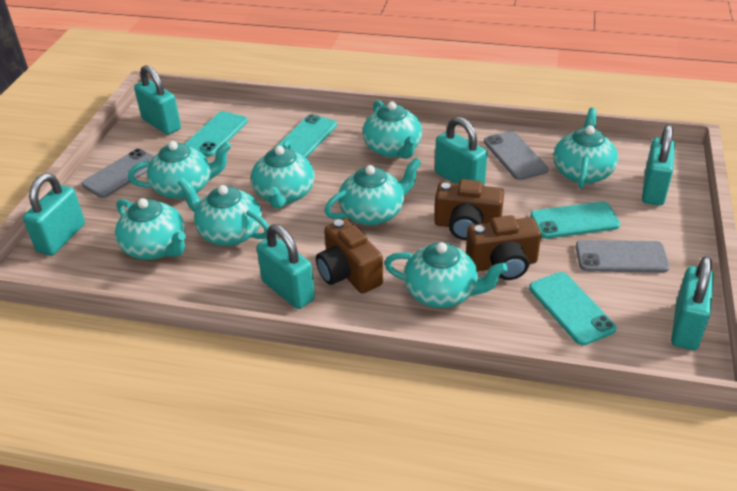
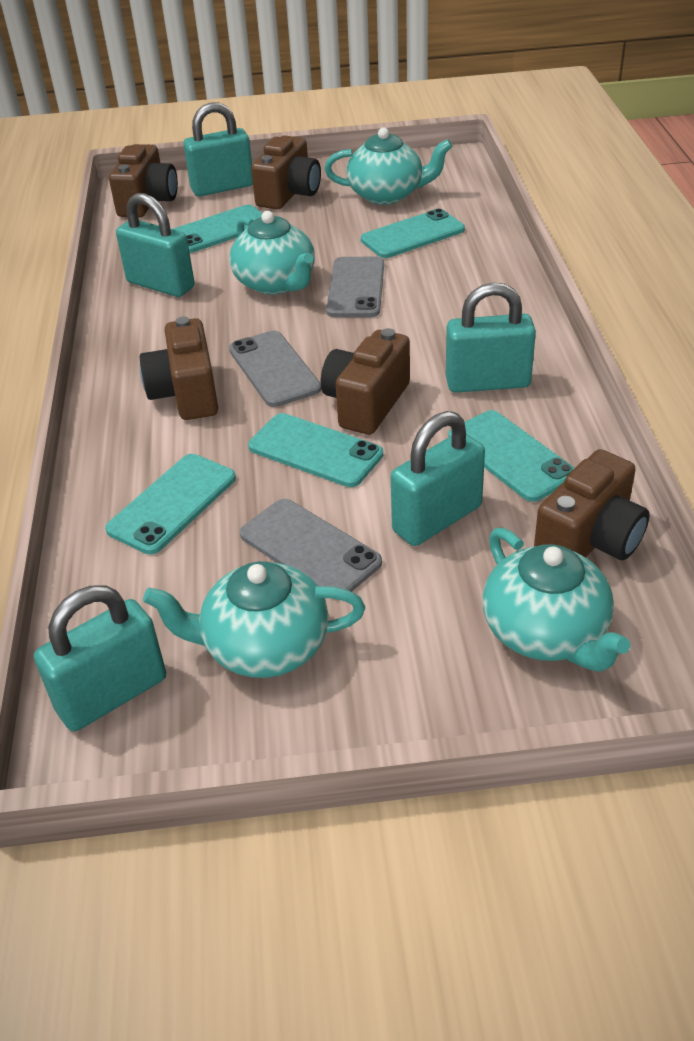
brown camera: [316,219,383,294] [434,179,504,240] [466,215,541,280] = 3 -> [109,144,178,218] [140,316,218,420] [251,136,321,209] [321,328,410,435] [534,449,650,560] = 5
turquoise padlock: [23,173,85,256] [134,65,181,135] [257,224,315,309] [435,117,487,186] [642,125,675,206] [671,256,714,350] = 6 -> [34,585,166,731] [116,193,195,297] [183,102,253,196] [391,411,485,546] [446,282,536,393] = 5
turquoise phone: [185,111,248,157] [274,114,337,158] [529,272,616,346] [530,201,621,239] = 4 -> [105,454,236,555] [173,205,262,253] [248,413,383,487] [361,209,465,258] [448,410,574,502] = 5
turquoise teapot: [115,198,186,260] [128,141,231,199] [178,178,269,246] [251,140,314,209] [324,158,421,225] [363,100,422,159] [384,242,508,308] [553,108,618,189] = 8 -> [143,561,365,678] [229,211,315,295] [324,127,452,205] [483,528,630,672] = 4

